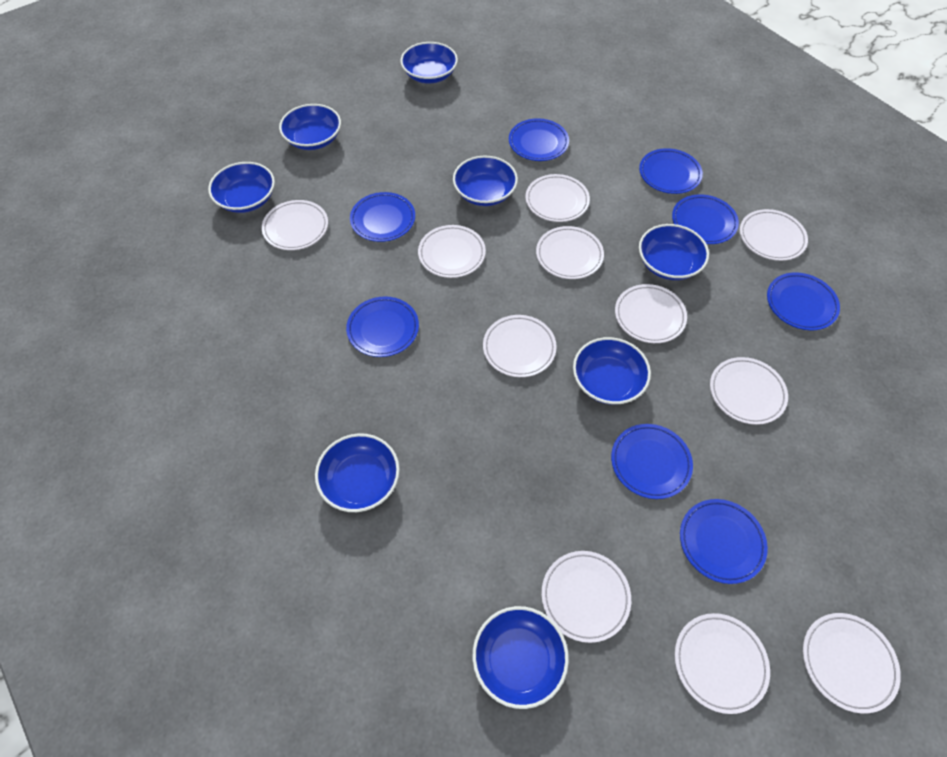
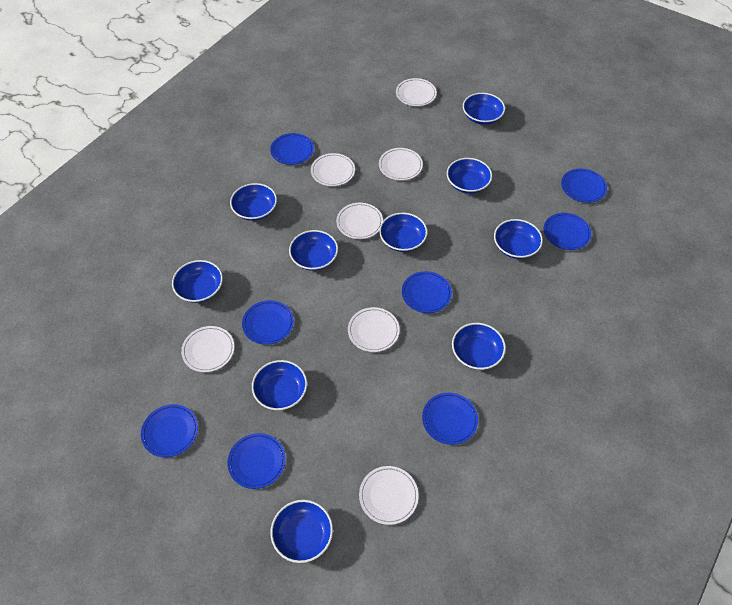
blue bowl: [208,162,275,213] [279,104,341,150] [315,433,399,512] [400,42,458,83] [453,156,518,206] [472,606,569,709] [573,337,651,404] [639,224,709,280] = 8 -> [172,260,223,303] [230,183,277,221] [252,360,307,410] [271,500,333,563] [289,230,338,271] [379,213,428,252] [447,158,492,194] [452,323,506,370] [463,93,505,125] [494,219,543,259] = 10
white plate: [262,200,328,250] [418,225,486,278] [483,315,557,377] [525,174,590,222] [536,226,604,279] [541,551,631,643] [615,284,687,343] [675,613,770,714] [710,357,788,425] [740,209,808,261] [803,613,901,714] = 11 -> [181,326,234,372] [311,153,355,186] [336,203,383,239] [348,307,400,352] [359,466,419,525] [379,148,423,180] [396,78,437,106] = 7

